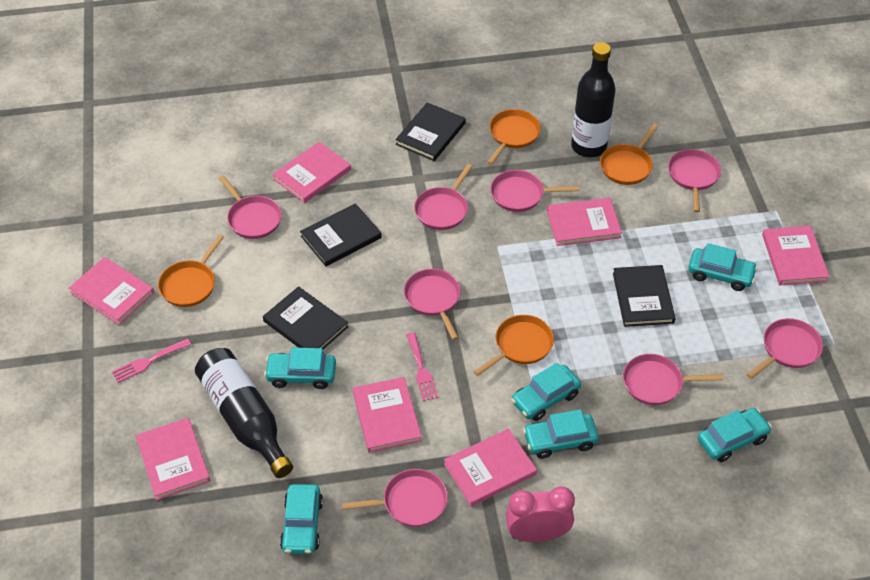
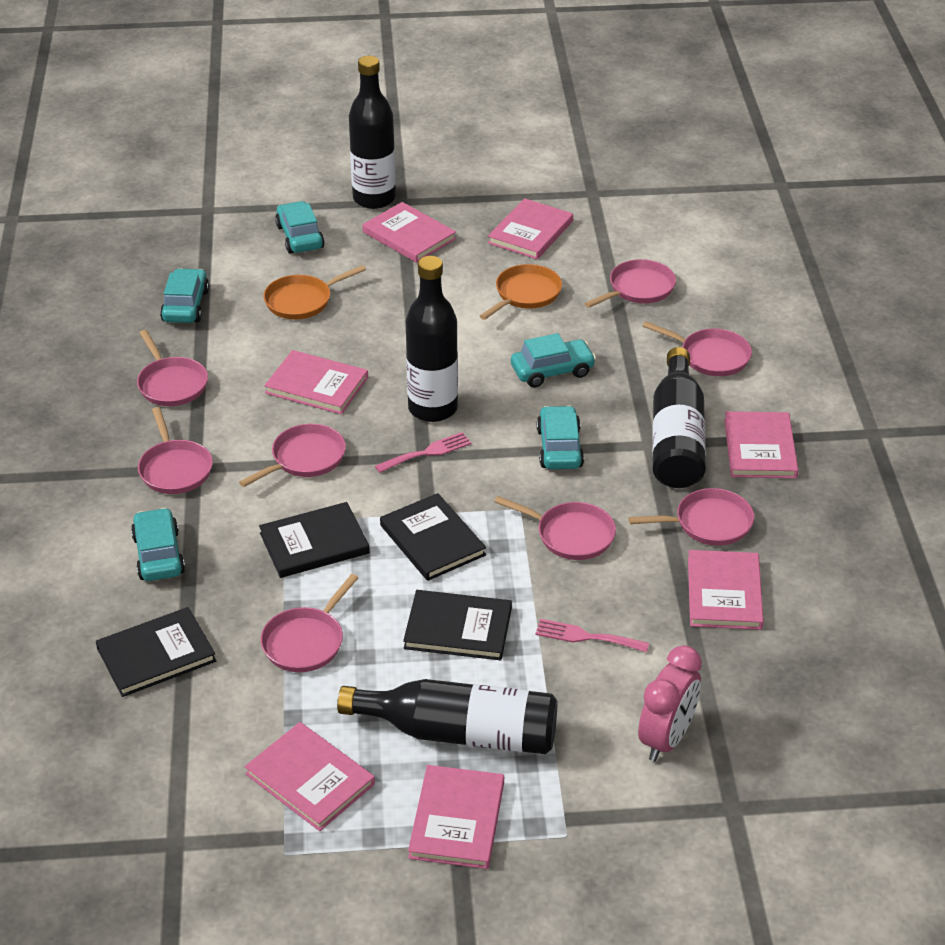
black bottle: [195,348,293,478] [571,42,615,157] = 2 -> [337,679,557,754] [349,56,396,209] [406,256,458,422] [652,347,706,488] = 4
orange pan: [158,234,224,307] [473,315,554,376] [487,109,541,165] [600,124,658,185] = 4 -> [263,265,366,319] [480,264,562,320] = 2
turquoise car: [264,347,336,389] [280,484,323,554] [511,363,581,421] [523,409,599,459] [688,243,758,291] [698,408,772,462] = 6 -> [131,508,185,581] [160,268,209,323] [275,201,325,253] [511,333,596,388] [537,405,584,469] = 5

